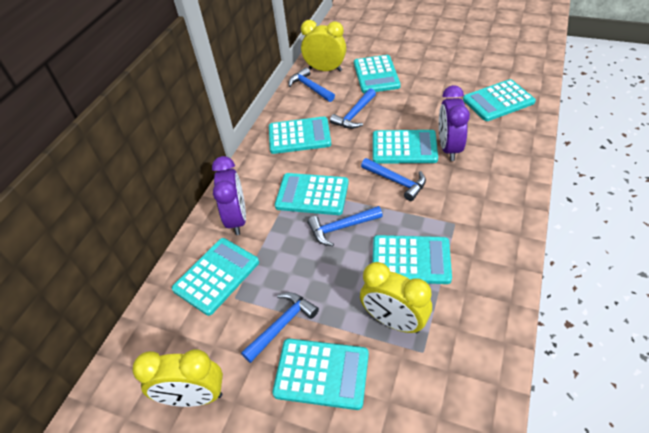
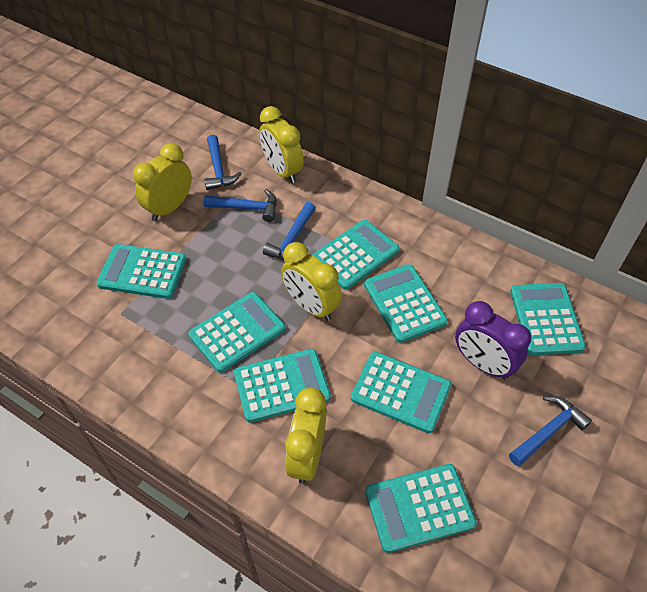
blue hammer: [241,292,319,363] [288,67,335,102] [307,206,383,246] [330,88,376,129] [361,158,426,201] = 5 -> [203,189,277,222] [204,134,242,190] [263,202,316,260] [509,396,592,466] = 4
purple clock: [212,156,246,235] [439,85,470,161] = 2 -> [455,301,531,379] = 1
yellow clock: [132,349,223,407] [301,20,346,72] [360,262,432,333] = 3 -> [133,143,192,221] [259,106,304,183] [281,242,342,321] [285,388,327,484] = 4

